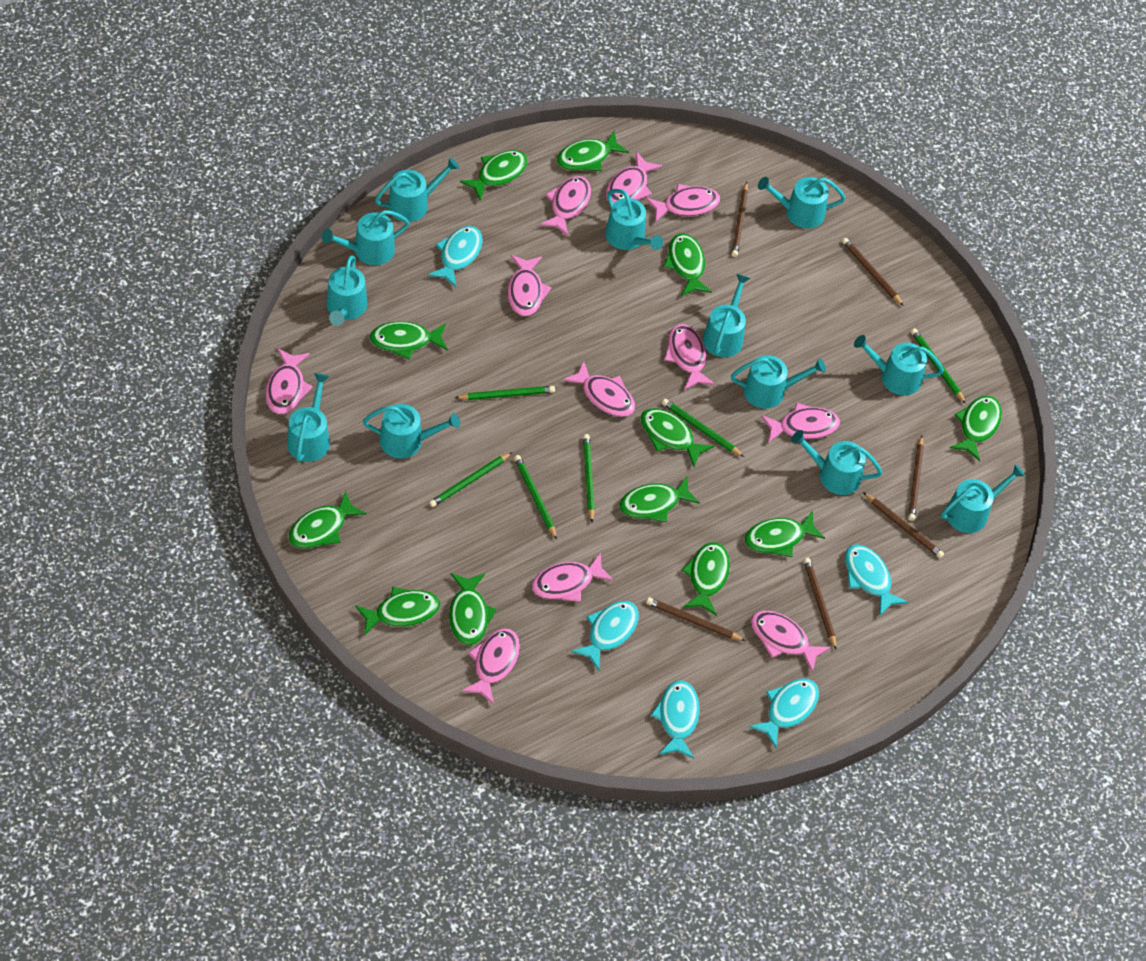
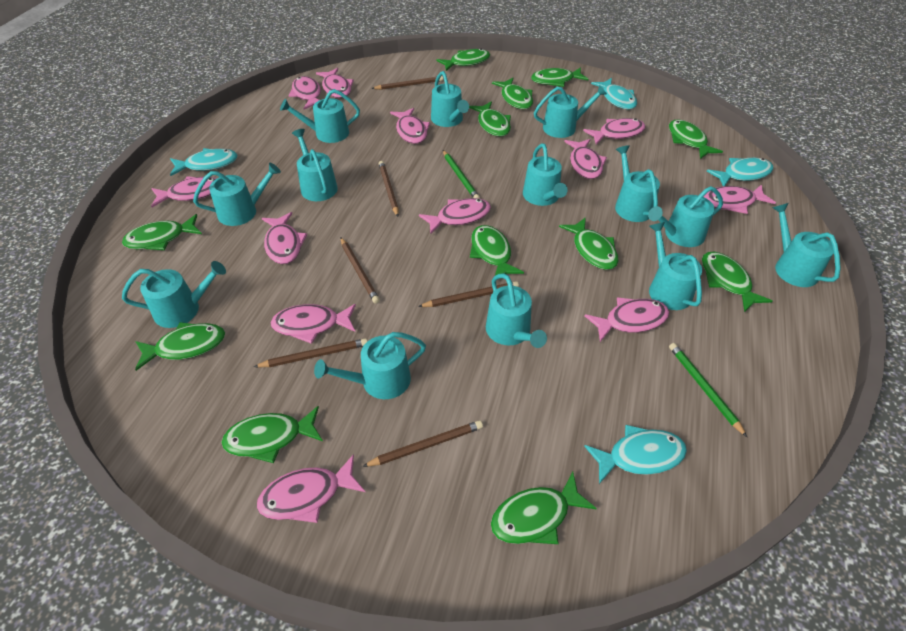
green pencil: [429,452,512,507] [455,386,555,400] [514,455,557,540] [583,434,595,523] [662,399,744,457] [911,328,966,404] = 6 -> [443,150,480,199] [669,343,747,437] = 2
pink fish: [265,348,313,414] [461,628,520,705] [507,255,551,316] [532,552,614,602] [540,176,591,236] [563,360,635,417] [606,152,662,204] [646,184,720,222] [664,324,715,390] [751,611,831,672] [761,402,840,443] = 11 -> [151,176,217,207] [257,454,365,523] [262,212,307,264] [270,304,356,344] [289,76,321,110] [316,68,354,98] [390,108,430,144] [419,198,491,234] [564,139,607,179] [583,118,645,145] [584,297,669,342] [703,184,776,214] = 12
turquoise fish: [428,226,483,287] [571,601,639,670] [650,680,700,759] [749,678,819,748] [845,544,908,616] = 5 -> [170,148,238,176] [584,425,687,484] [591,78,637,110] [707,158,773,186] = 4
turquoise watering can: [287,373,330,462] [322,210,409,265] [326,255,367,326] [363,404,460,458] [375,158,459,222] [605,189,663,250] [703,274,750,357] [731,355,826,409] [758,177,845,229] [791,430,883,495] [854,335,944,396] [941,464,1025,533] = 12 -> [122,261,226,328] [193,163,281,226] [280,89,360,143] [292,129,338,201] [314,332,426,399] [431,71,469,127] [486,274,547,348] [523,143,568,206] [534,85,607,138] [615,145,660,222] [648,186,723,247] [649,222,702,310] [772,203,841,287] = 13

